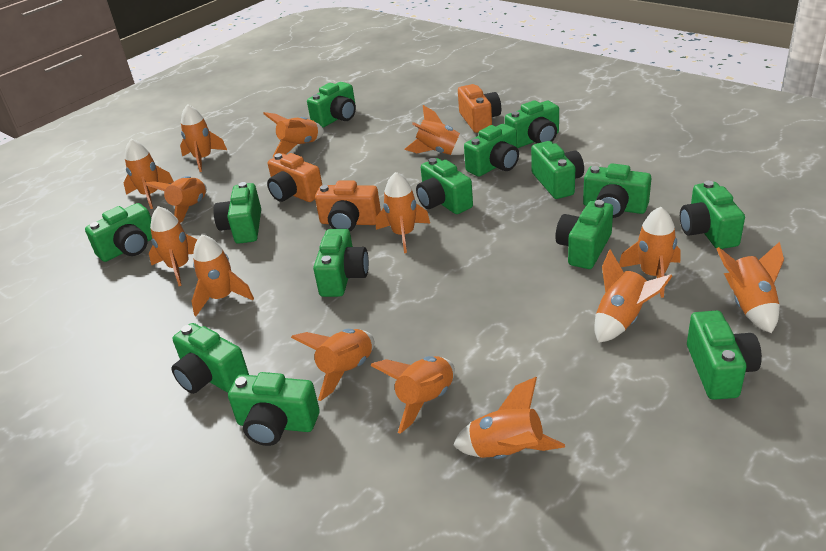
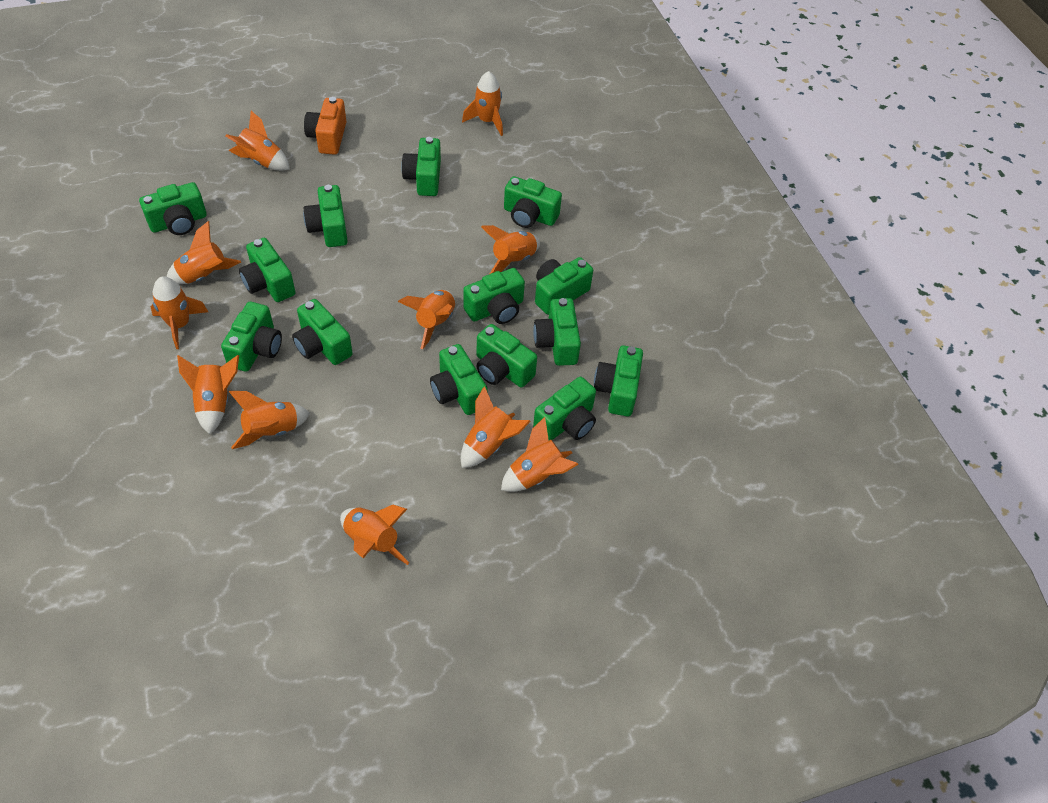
orange camera: [267,153,322,202] [315,180,381,231] [458,84,501,133] = 3 -> [304,97,346,155] = 1
orange rocket: [124,139,174,209] [144,176,207,223] [149,206,198,286] [180,104,227,172] [192,234,254,316] [263,112,325,157] [291,329,374,401] [370,356,455,434] [376,172,430,253] [404,105,467,155] [453,377,565,459] [594,250,672,343] [619,207,681,298] [716,241,784,333] = 14 -> [150,276,208,349] [167,221,241,284] [177,355,239,435] [225,111,290,171] [229,391,310,449] [340,505,409,565] [398,290,455,349] [461,386,531,468] [462,71,503,136] [481,225,540,274] [501,417,579,492] = 11

